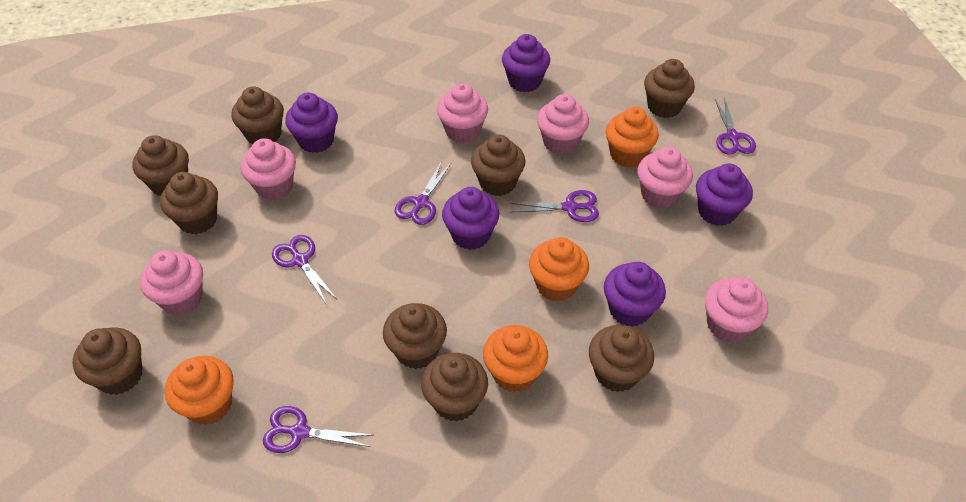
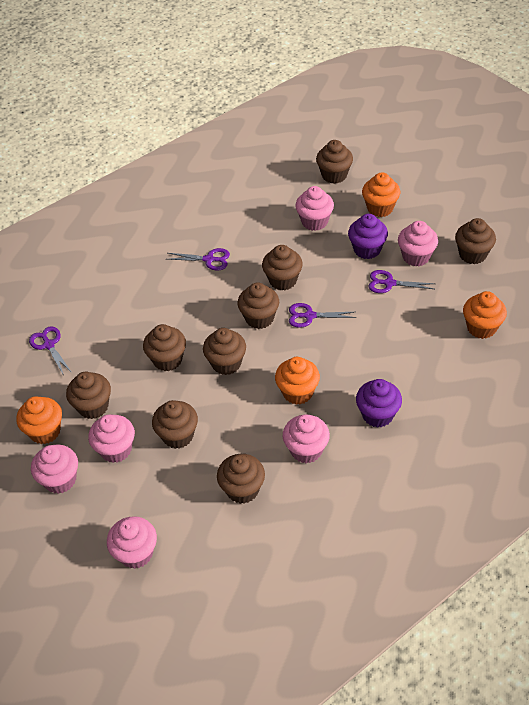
purple cupcake: [285,92,338,153] [442,187,499,250] [502,34,550,92] [604,262,666,327] [696,163,753,226] = 5 -> [348,214,388,259] [356,379,402,428] = 2
purple scissors: [263,406,372,453] [272,235,337,305] [395,161,451,225] [509,190,599,222] [715,99,756,155] = 5 -> [29,326,72,374] [168,248,230,270] [289,303,356,328] [368,270,435,293] = 4

